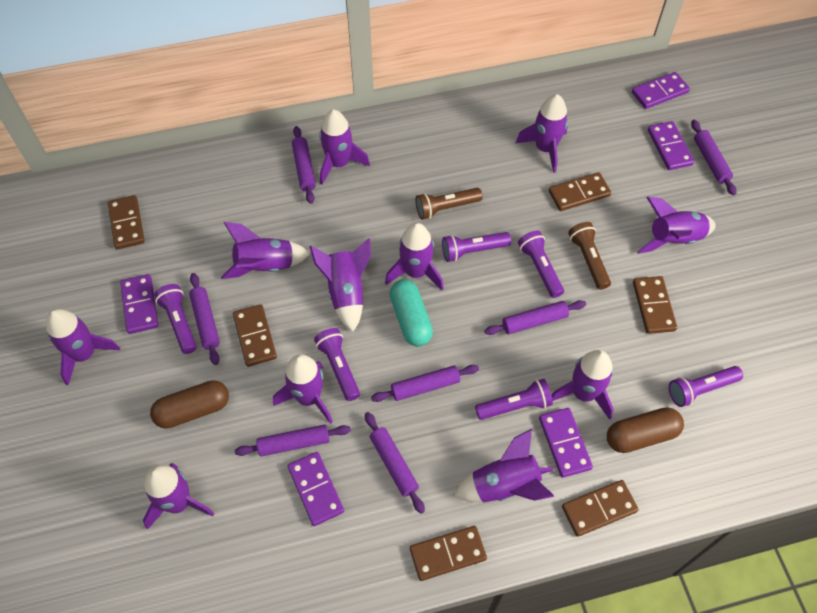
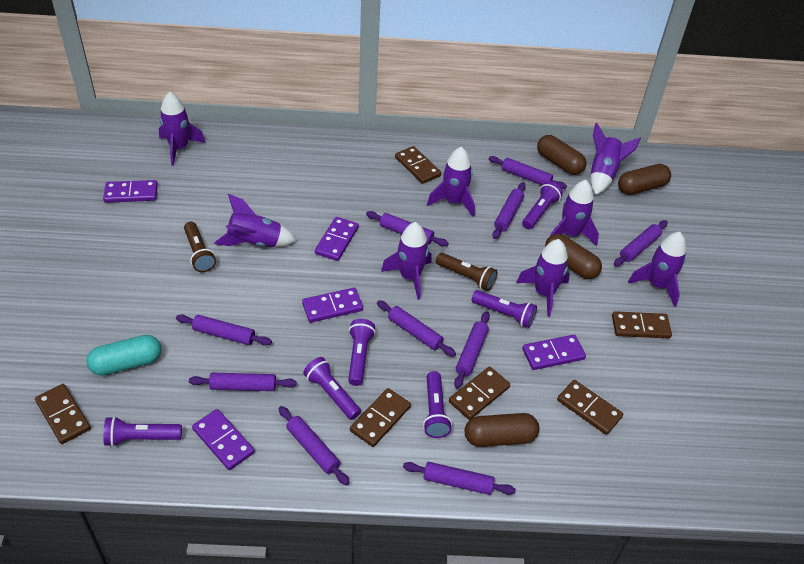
brown capsule: [150,380,229,429] [607,407,684,453] = 2 -> [465,413,540,447] [537,135,587,175] [545,234,602,279] [618,164,671,195] = 4
purple rocket: [46,309,120,385] [143,463,214,530] [221,222,310,279] [273,354,333,424] [309,238,371,332] [319,110,370,185] [385,223,444,290] [454,429,554,502] [516,94,568,173] [551,350,614,420] [637,196,716,254] = 11 -> [159,92,206,166] [214,193,297,247] [381,222,432,300] [427,147,475,217] [516,239,570,317] [550,180,599,246] [590,123,641,195] [628,232,686,307] = 8
purple rolling pin: [189,273,220,365] [235,424,351,457] [292,126,316,204] [365,412,425,514] [371,365,479,402] [484,300,586,335] [691,120,737,195] = 7 -> [176,314,272,346] [189,373,296,391] [279,406,349,486] [366,211,449,247] [377,300,456,357] [403,462,516,495] [454,311,490,388] [489,156,567,189] [492,182,526,239] [614,220,668,267] = 10

